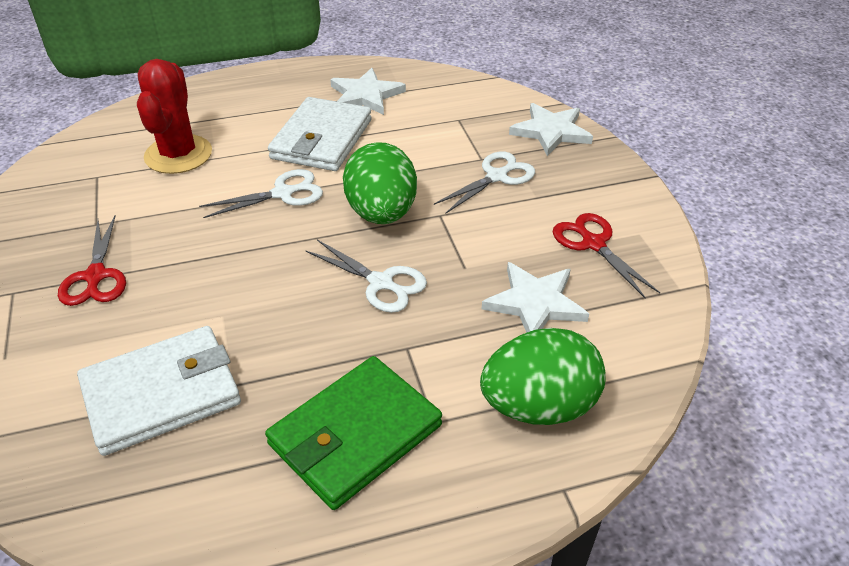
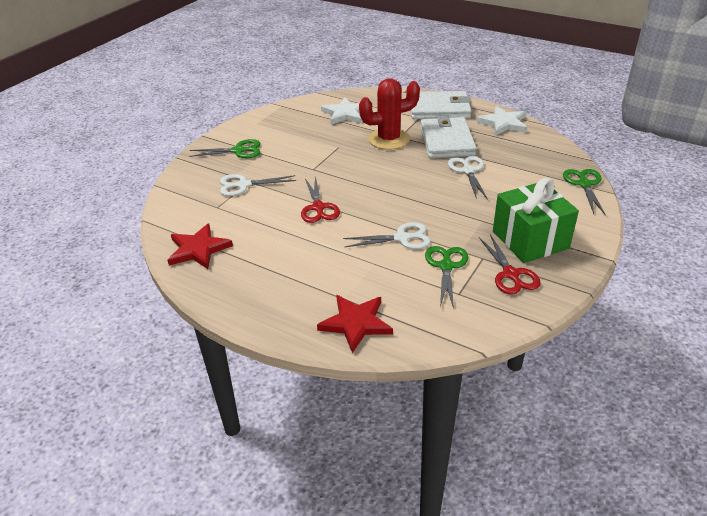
green egg: [343,142,417,224] [480,328,606,425] = 2 -> none = 0
green gift: none = 0 -> [493,178,579,263] = 1
green scissors: none = 0 -> [189,139,260,158] [425,246,468,309] [563,169,606,215] = 3
green wallet: [265,356,442,510] = 1 -> none = 0
red star: none = 0 -> [167,224,233,269] [317,295,393,353] = 2
white star: [330,68,406,115] [482,262,589,333] [509,103,593,156] = 3 -> [321,97,362,125] [476,106,527,136] = 2

